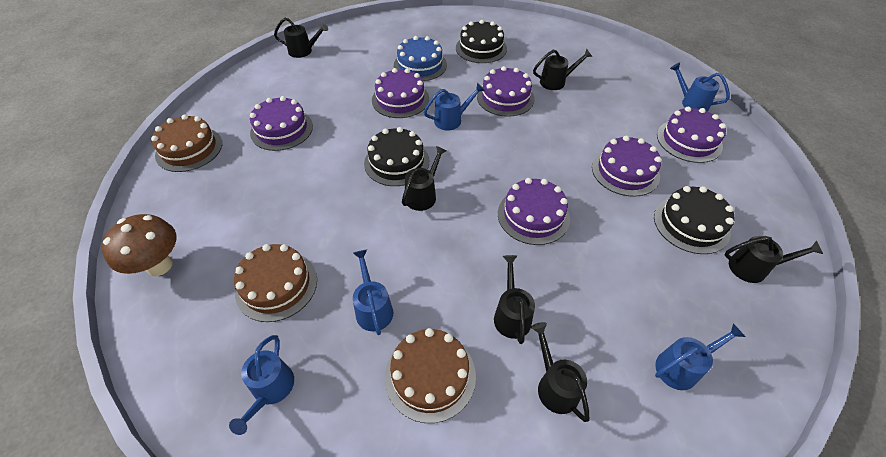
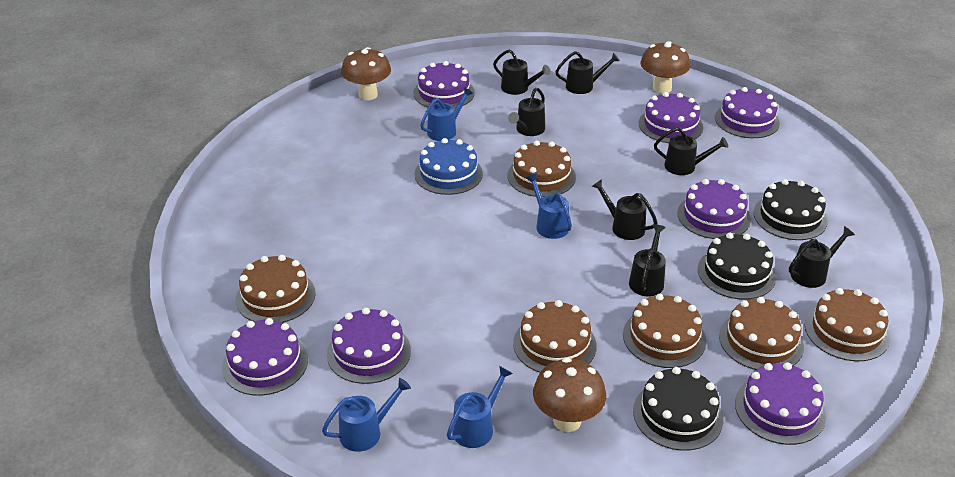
black watering can: [274,18,328,58] [402,146,447,211] [494,255,535,344] [531,322,590,422] [533,49,592,90] [725,236,823,283] = 6 -> [493,49,551,95] [508,88,545,136] [555,51,620,94] [592,179,657,240] [629,224,666,296] [654,127,728,175] [789,226,855,288] = 7
blue watering can: [229,335,294,435] [353,249,393,335] [424,83,485,131] [655,323,746,390] [670,63,730,111] = 5 -> [322,378,411,452] [420,87,473,141] [447,366,513,448] [526,174,572,239] = 4
brown cake: [151,114,222,172] [234,244,317,322] [385,328,476,423] = 3 -> [236,255,316,323] [507,140,576,197] [513,300,596,373] [623,294,706,368] [719,297,804,370] [805,288,890,361] = 6
brown mushroom: [102,214,176,276] = 1 -> [341,47,391,100] [533,358,606,432] [640,41,690,93] = 3
purple cake: [250,96,313,151] [372,68,429,118] [477,66,535,117] [498,178,570,245] [592,136,662,197] [657,107,726,163] = 6 -> [222,318,308,396] [327,308,411,384] [413,61,475,109] [639,92,703,143] [677,179,751,239] [715,87,780,138] [735,362,826,445] = 7

